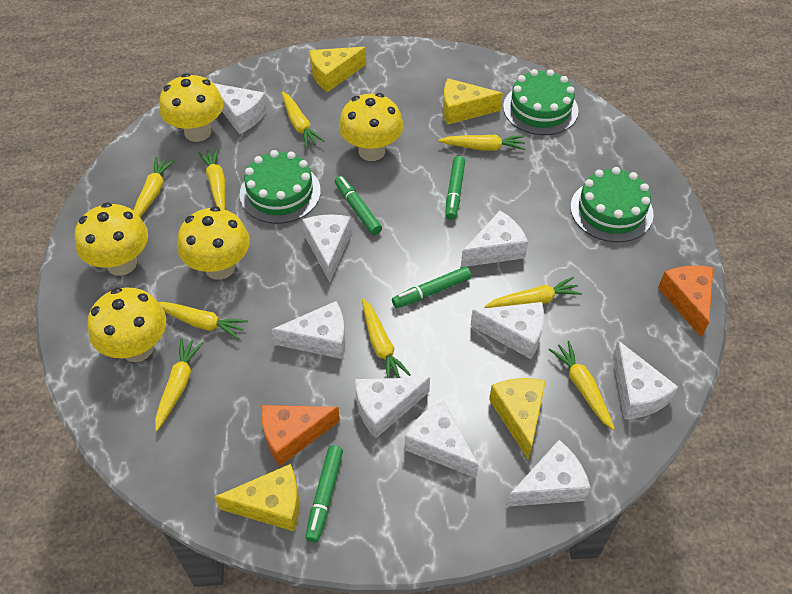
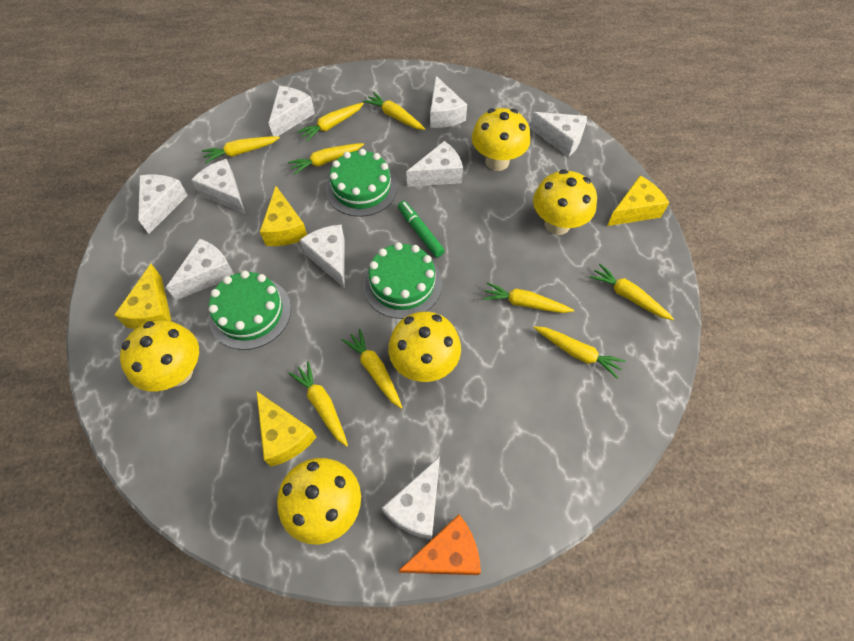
green marker: [305,445,343,542] [335,176,382,235] [392,266,471,308] [445,156,465,220] = 4 -> [398,201,445,257] = 1
orange cheese: [261,405,340,466] [658,265,713,338] = 2 -> [399,514,481,575] = 1

